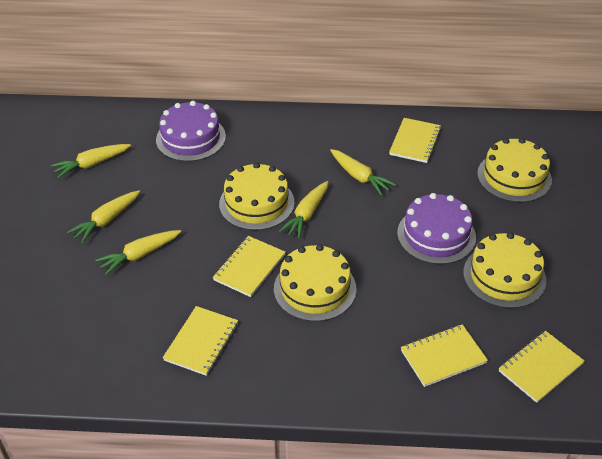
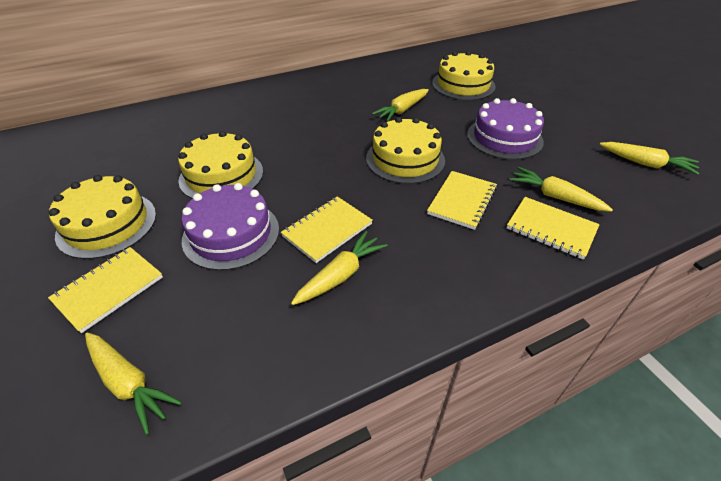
yellow notebook: [163,306,238,376] [213,236,285,297] [389,118,441,163] [401,324,488,387] [499,331,585,403] = 5 -> [48,247,163,333] [281,196,373,263] [427,171,497,230] [507,197,600,260] = 4

